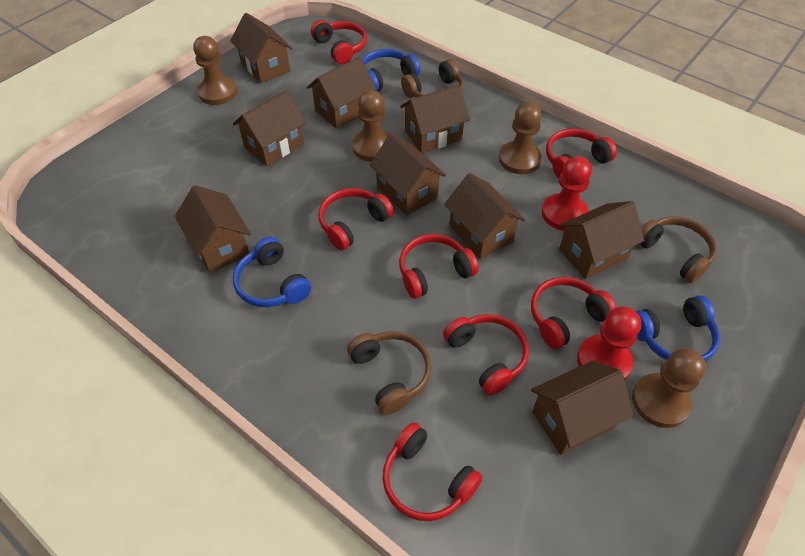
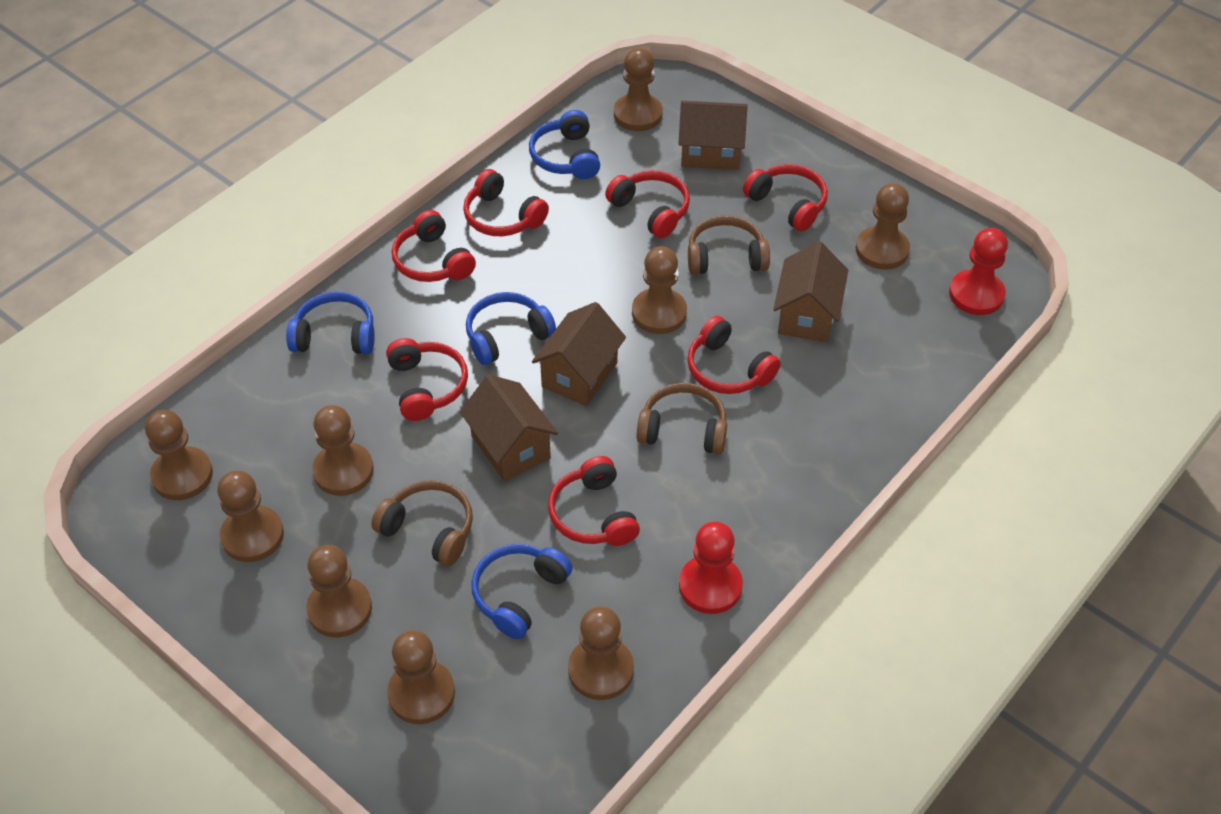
blue headphones: [233,237,311,307] [362,49,421,91] [636,295,720,361] = 3 -> [286,292,375,354] [466,292,556,365] [471,544,573,639] [529,110,600,179] = 4
brown house: [175,185,251,273] [230,13,292,83] [233,90,306,166] [307,57,376,129] [369,134,446,215] [400,85,470,153] [444,173,525,259] [531,361,634,455] [559,201,645,279] = 9 -> [460,375,558,482] [532,302,626,406] [678,101,748,170] [773,241,848,342] = 4
brown pawn: [193,36,237,105] [352,90,389,162] [499,102,542,174] [632,348,706,428] = 4 -> [145,410,213,500] [217,471,284,562] [306,545,372,638] [312,405,374,496] [387,630,455,724] [568,606,634,700] [614,48,663,131] [632,246,687,334] [856,183,910,270] = 9

